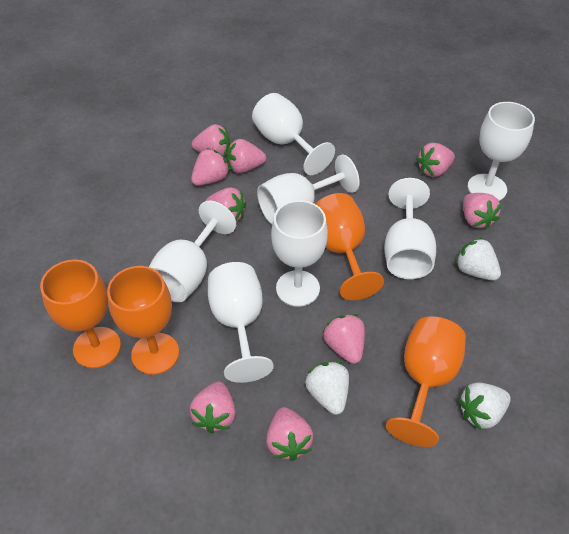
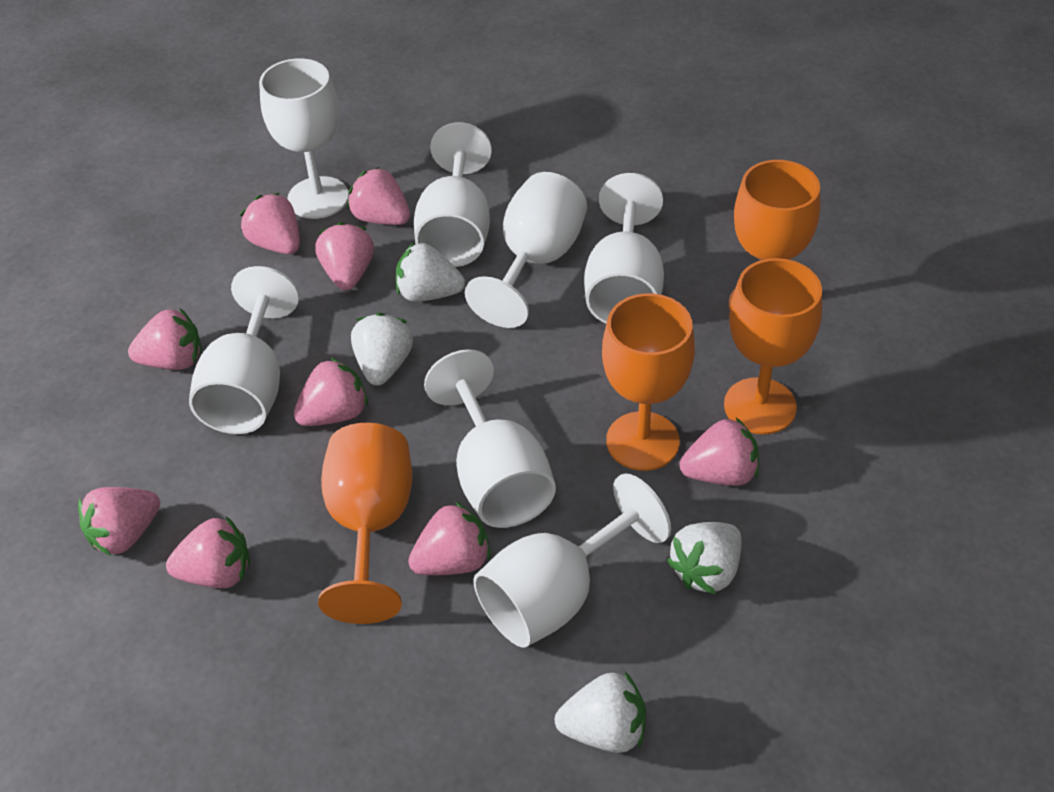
white strawberry: [305,362,349,415] [455,238,501,281] [458,382,511,430] = 3 -> [351,312,413,385] [396,242,465,302] [555,672,646,753] [667,522,742,594] = 4

